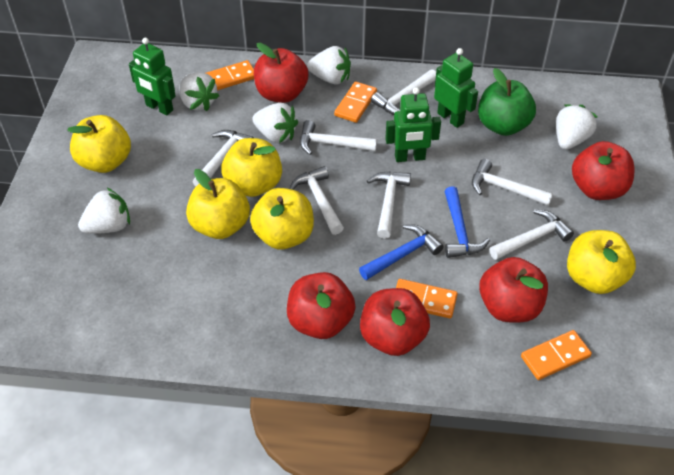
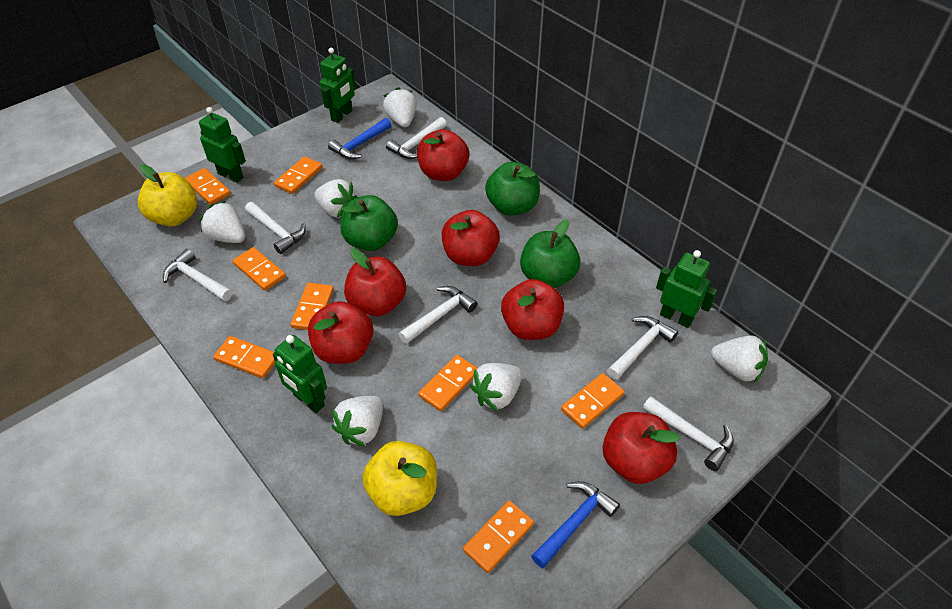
green apple: [478,68,536,136] = 1 -> [340,195,398,251] [485,162,540,216] [520,219,580,288] = 3
green robot: [129,38,175,116] [385,87,441,162] [434,48,478,128] = 3 -> [199,107,246,183] [273,335,327,413] [320,48,356,123] [656,250,718,328] = 4
orange domino: [206,60,254,90] [334,81,377,123] [396,279,458,318] [521,330,592,380] = 4 -> [185,168,231,205] [213,336,275,378] [233,247,286,291] [274,156,322,194] [290,283,334,330] [418,355,478,411] [463,500,534,573] [561,373,624,429] = 8
red apple: [254,43,308,103] [287,272,355,339] [360,288,430,356] [479,257,548,323] [572,141,635,200] = 5 -> [308,301,373,364] [344,249,406,316] [417,129,469,181] [442,210,500,266] [501,279,564,340] [603,412,680,484] = 6
white hammer: [193,130,254,186] [289,166,344,235] [300,120,377,155] [367,172,411,239] [371,69,436,115] [472,159,553,206] [489,209,574,260] = 7 -> [163,249,233,301] [245,202,306,254] [386,117,447,159] [399,286,477,344] [607,316,678,380] [643,396,734,471] = 6
white strawberry: [78,188,130,234] [179,72,219,111] [252,103,298,143] [307,46,351,84] [556,104,598,150] = 5 -> [199,201,245,243] [314,179,358,218] [332,396,383,447] [383,87,417,127] [470,363,522,411] [711,336,768,383] = 6
yellow apple: [67,115,131,173] [186,169,250,239] [221,138,282,197] [250,188,314,249] [567,230,636,294] = 5 -> [138,164,197,227] [362,441,437,516] = 2

